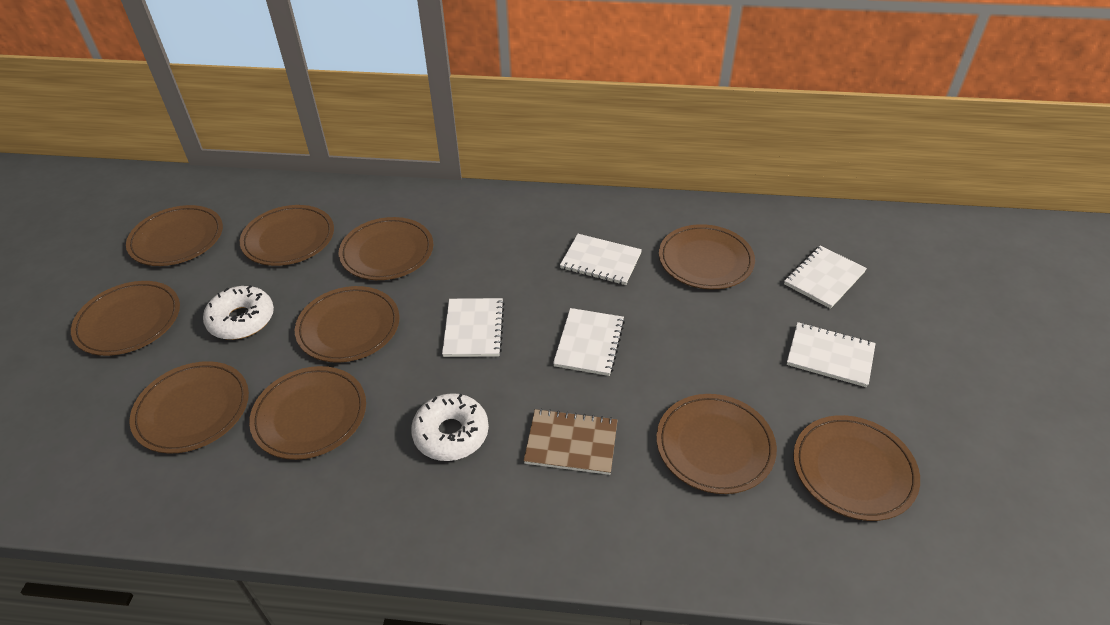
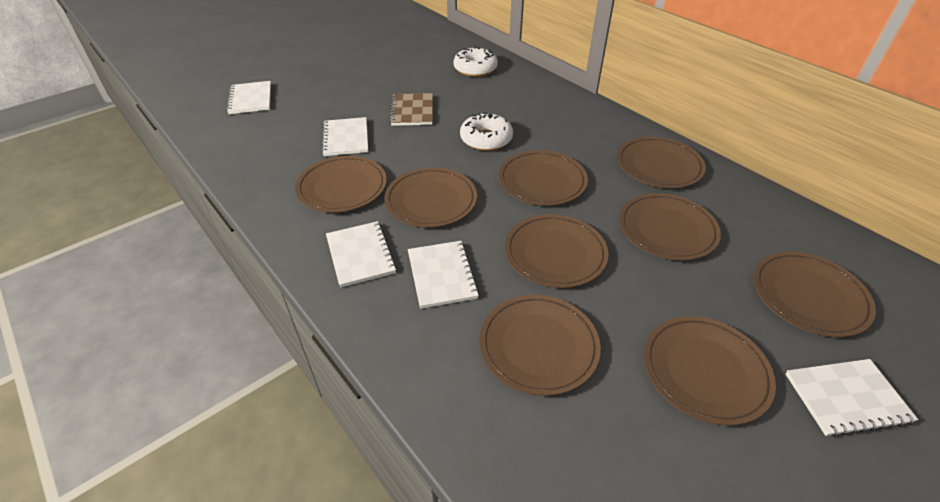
brown plate: [71,281,180,356] [126,205,223,266] [130,361,249,454] [240,205,334,266] [249,366,366,460] [295,286,399,363] [339,217,433,280] [656,394,777,494] [659,224,755,289] [793,415,920,521] = 10 -> [295,156,387,213] [384,168,477,228] [479,295,601,396] [499,150,588,206] [505,214,608,288] [617,137,706,188] [619,193,721,261] [644,316,776,425] [753,252,876,337] = 9

